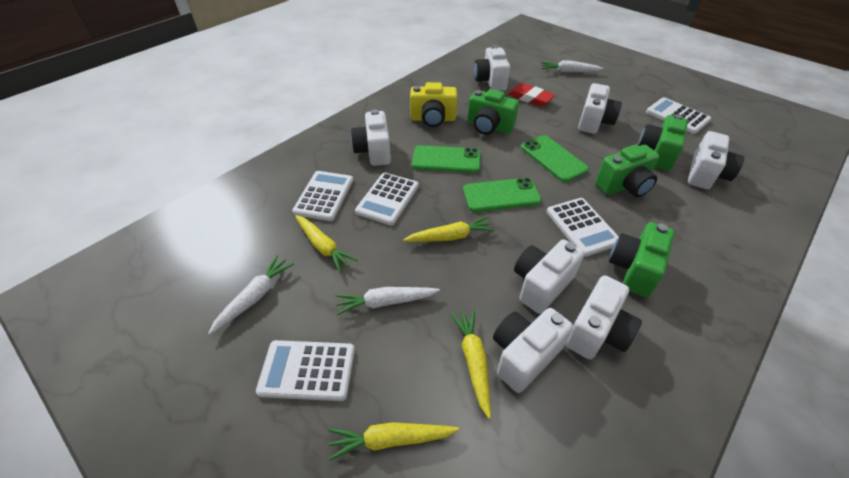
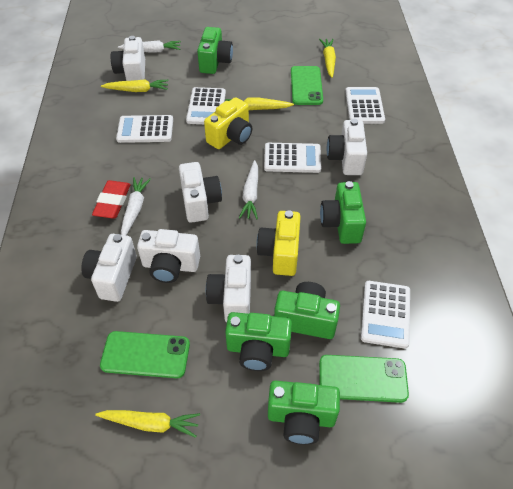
green camera: [467,89,519,135] [595,145,659,197] [609,222,675,297] [638,114,688,170] = 4 -> [197,27,233,74] [225,312,292,371] [268,381,340,445] [274,282,340,339] [320,181,366,244] = 5
white camera: [351,109,391,166] [474,45,510,91] [493,308,573,393] [514,239,584,314] [565,275,642,360] [578,83,622,134] [688,131,744,189] = 7 -> [81,234,137,302] [111,36,145,81] [137,229,200,283] [179,162,222,223] [206,255,251,323] [327,119,367,175] = 6
yellow camera: [410,82,457,127] = 1 -> [204,97,252,149] [256,210,301,276] = 2

